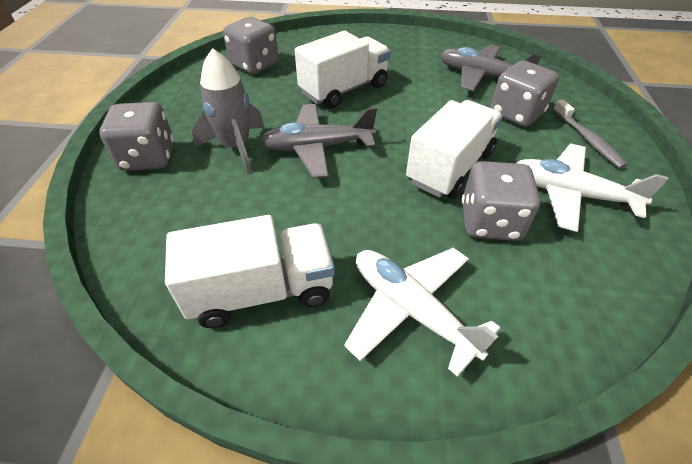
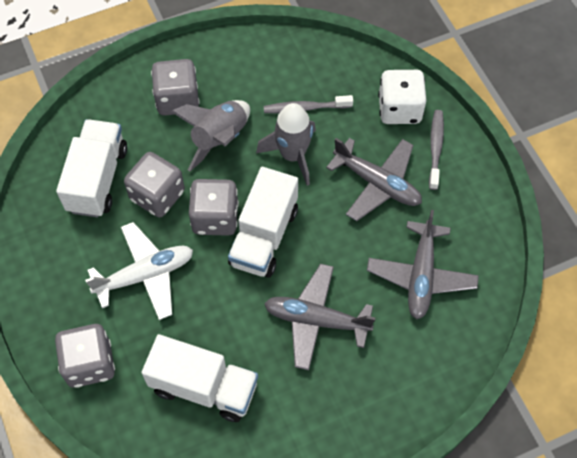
grey plane: [260,104,377,178] [441,45,542,91] = 2 -> [264,264,375,370] [326,138,422,221] [367,210,479,319] = 3
grey rocket: [192,48,265,173] = 1 -> [171,100,250,171] [256,103,316,186] = 2
grey toothbrush: [553,100,628,169] = 1 -> [264,95,353,114] [429,110,444,190] = 2
white dice: none = 0 -> [378,70,427,124] = 1
white plane: [344,248,500,377] [517,144,668,232] = 2 -> [85,222,193,320] = 1

